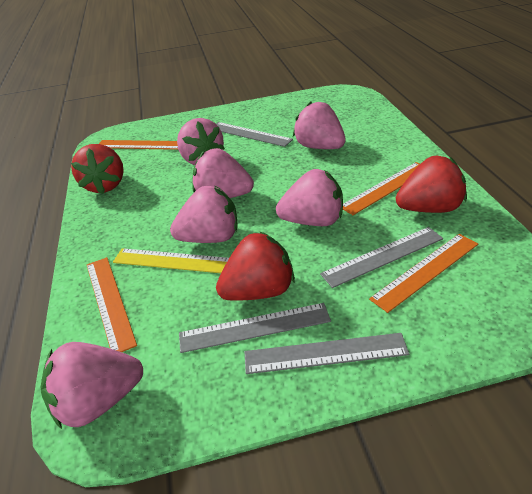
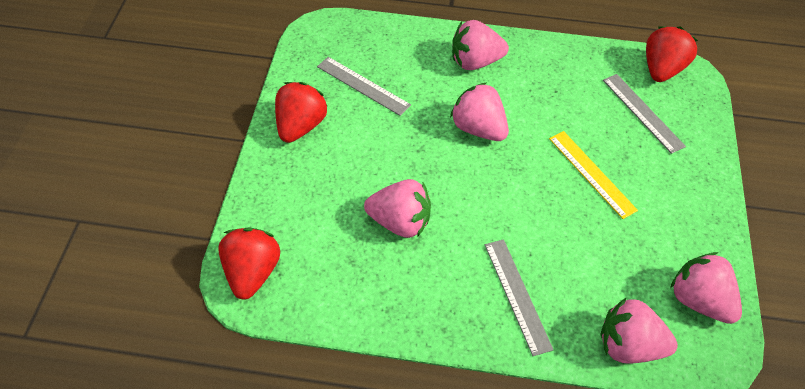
grey ruler: [179,303,331,353] [216,122,293,147] [245,333,409,374] [320,227,443,288] = 4 -> [317,57,411,116] [485,239,553,356] [603,74,686,154] = 3
orange ruler: [87,257,137,352] [99,140,178,150] [343,162,420,215] [369,234,478,313] = 4 -> none = 0
pink strawberry: [41,342,143,429] [170,186,238,243] [177,118,225,165] [192,148,254,198] [276,169,343,226] [293,102,346,149] = 6 -> [364,179,431,238] [450,83,509,141] [452,20,509,70] [600,297,678,364] [670,252,742,324] = 5

